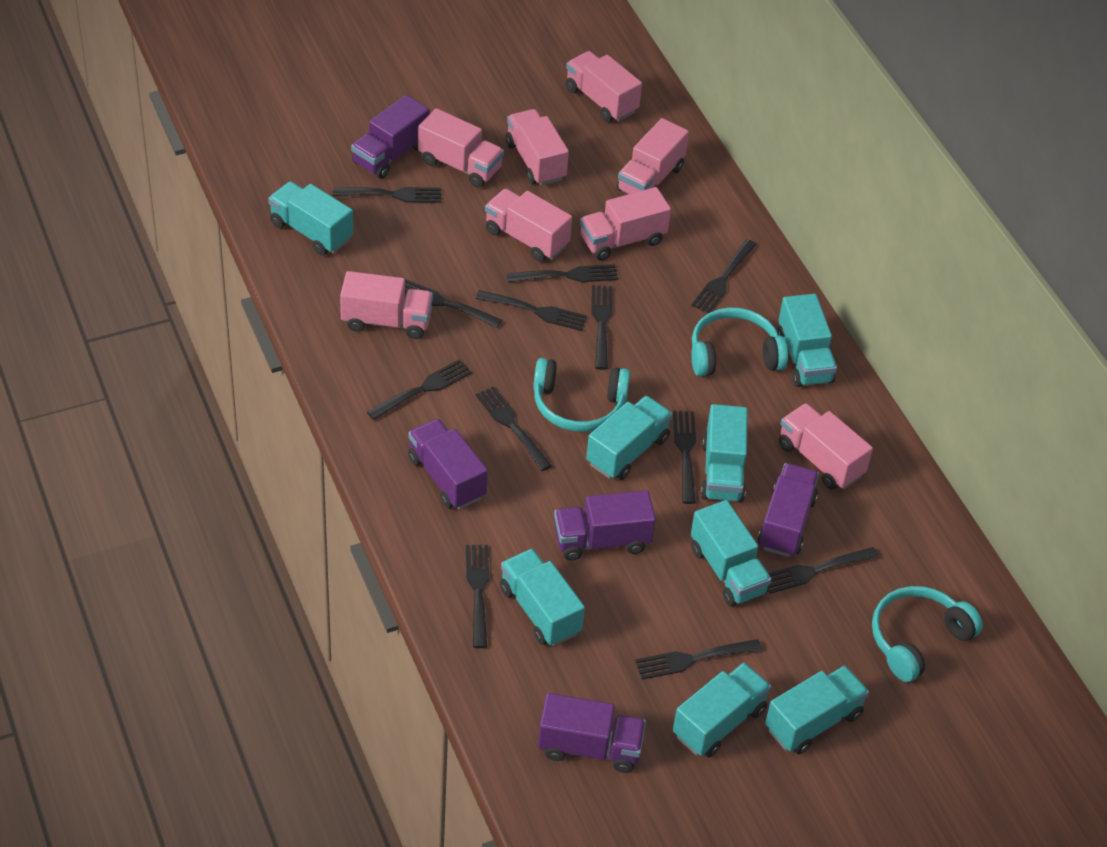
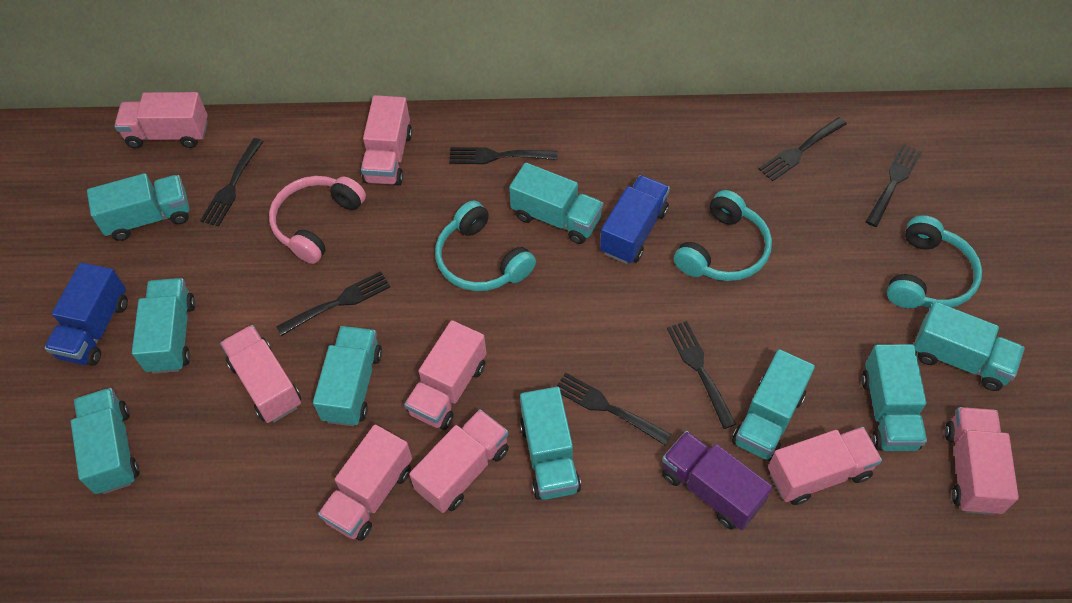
black fork: [333,187,441,203] [367,360,472,420] [405,279,502,328] [466,545,489,648] [476,290,587,331] [476,386,552,471] [506,264,618,282] [591,285,612,370] [635,639,762,680] [673,411,696,504] [691,239,757,313] [768,547,879,594] = 12 -> [200,138,264,227] [276,271,390,336] [449,147,558,164] [557,372,672,446] [667,321,736,429] [759,117,847,181] [865,144,921,227] = 7
blue truck: none = 0 -> [45,262,128,366] [600,175,670,264] = 2
pink headphones: none = 0 -> [269,176,366,264] = 1
purple truck: [351,95,430,179] [408,419,488,509] [538,693,646,773] [554,490,656,561] [758,463,819,557] = 5 -> [662,431,772,530] = 1
turquoise truck: [268,181,353,255] [500,549,585,646] [586,396,673,480] [673,662,771,757] [691,500,771,606] [701,404,748,503] [765,665,869,754] [777,294,837,387] = 8 -> [71,388,139,494] [87,173,189,241] [132,278,195,374] [313,326,382,426] [509,163,603,244] [520,387,581,500] [732,349,815,461] [861,344,927,451] [914,302,1025,391] = 9

